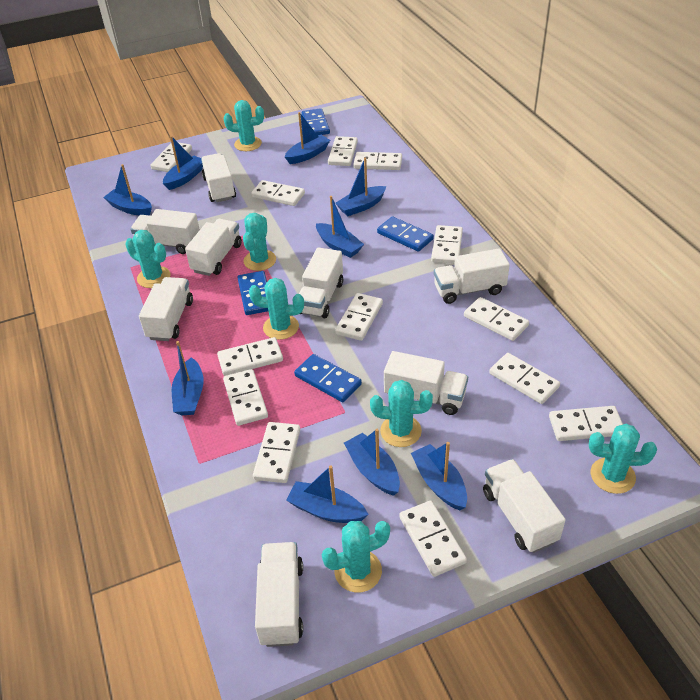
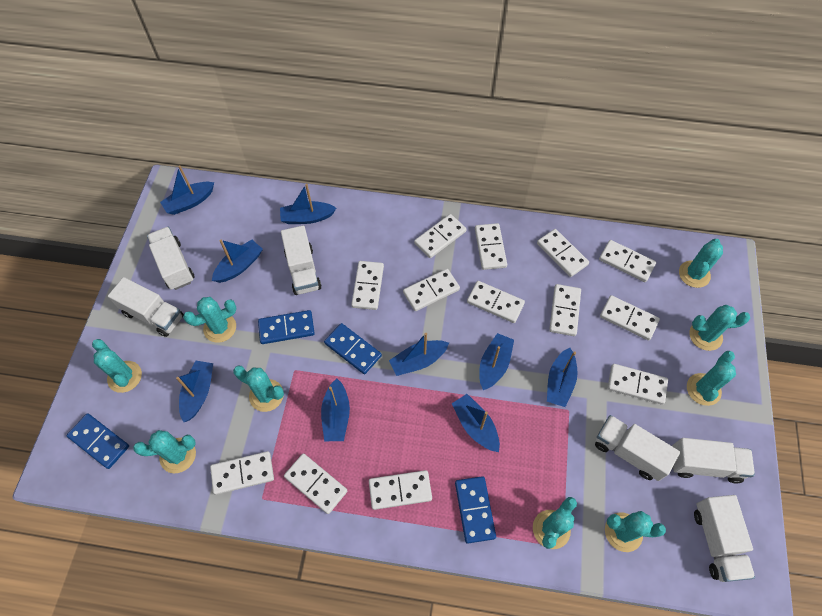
turquoise cactus: [125,230,170,288] [223,100,264,151] [243,213,276,271] [249,278,304,340] [322,521,390,592] [370,380,433,447] [589,424,657,494] = 7 -> [92,339,142,393] [133,430,196,473] [183,297,237,343] [233,365,284,412] [533,497,577,549] [605,511,666,552] [679,239,723,288] [687,351,736,406] [689,305,750,351] = 9
white truck: [130,209,200,254] [139,277,193,341] [185,219,242,276] [201,153,236,202] [255,542,303,647] [299,247,343,318] [384,351,468,415] [434,248,510,304] [483,459,566,553] = 9 -> [108,277,184,337] [147,227,195,290] [281,225,321,295] [595,415,680,481] [672,438,755,484] [694,495,755,582] = 6

